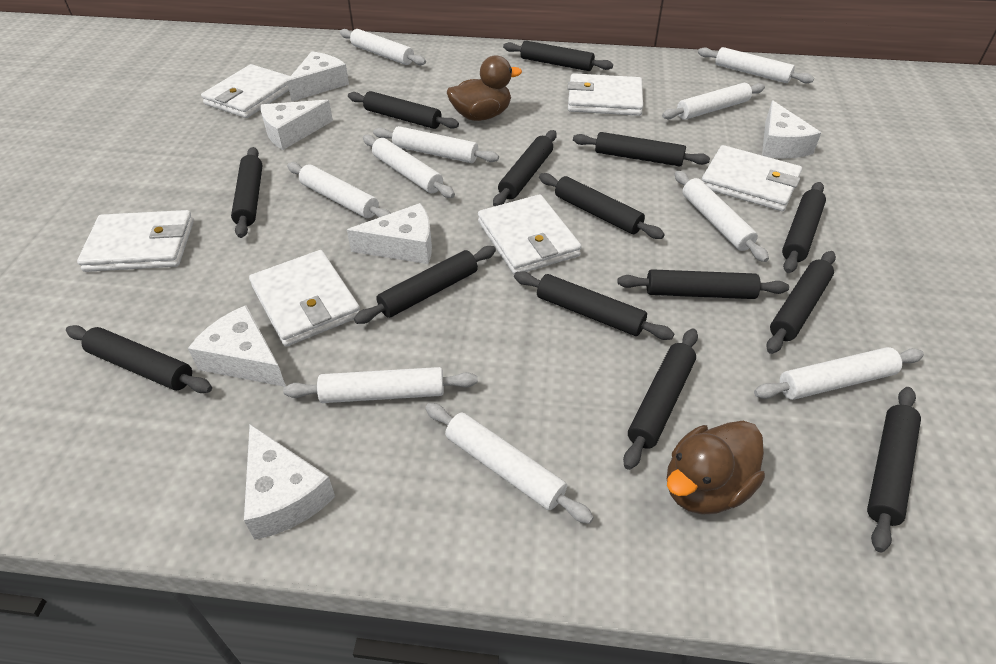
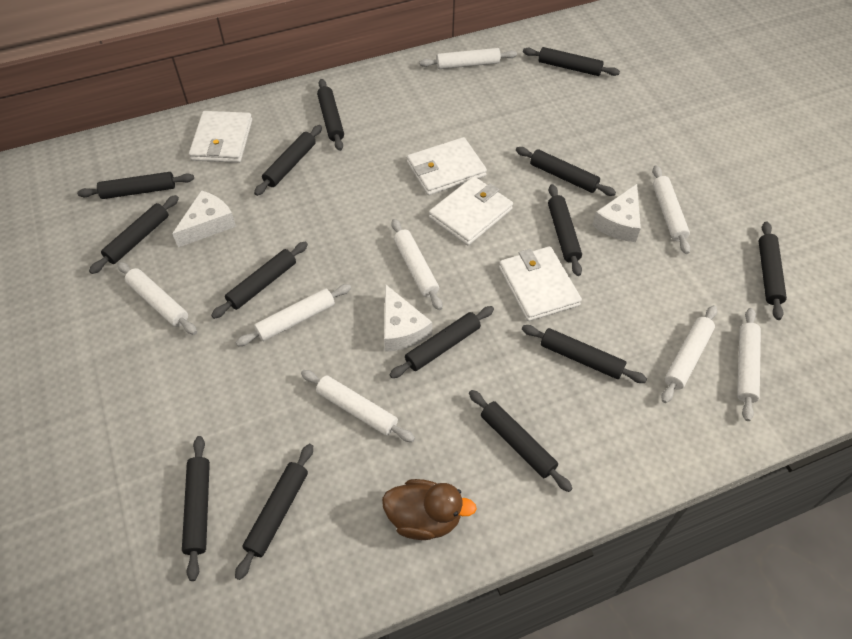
brown duck: [447,55,522,121] [667,421,765,515] = 2 -> [382,479,477,540] = 1
white cheese: [188,305,286,387] [244,424,335,540] [261,100,333,150] [287,51,349,101] [347,203,432,264] [762,100,821,158] = 6 -> [172,190,236,247] [384,284,432,352] [592,184,641,242] = 3
white rolling pin: [283,367,478,403] [287,162,391,218] [340,29,426,65] [363,135,455,198] [373,126,499,163] [425,403,594,524] [662,83,765,120] [675,171,769,262] [698,47,814,83] [754,347,924,400] = 10 -> [117,262,197,335] [236,284,351,346] [301,370,415,442] [391,219,442,310] [419,48,517,69] [653,165,690,254] [661,305,717,403] [737,308,761,421] = 8
white wallet: [77,210,194,272] [201,64,290,118] [249,250,360,346] [478,194,582,274] [567,73,643,116] [702,145,802,211] = 6 -> [189,111,252,163] [407,137,487,195] [429,176,513,245] [499,246,582,321] = 4

